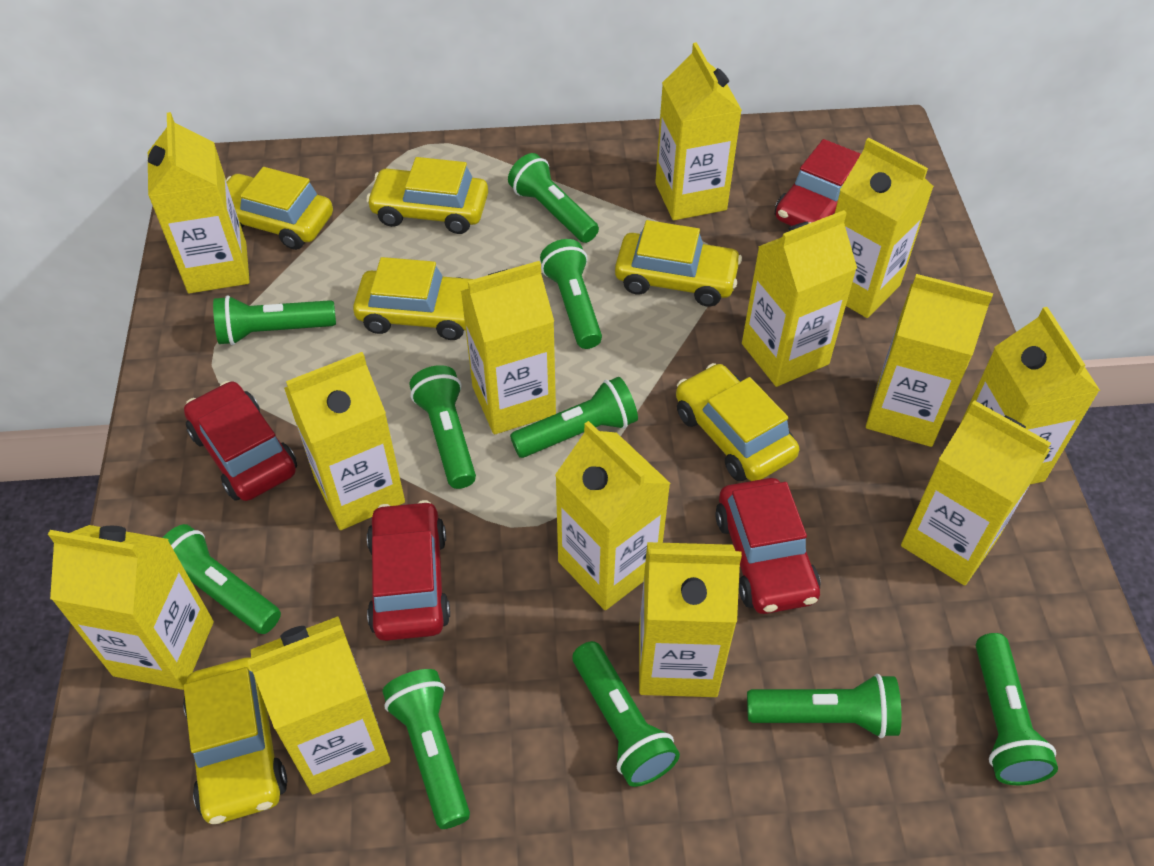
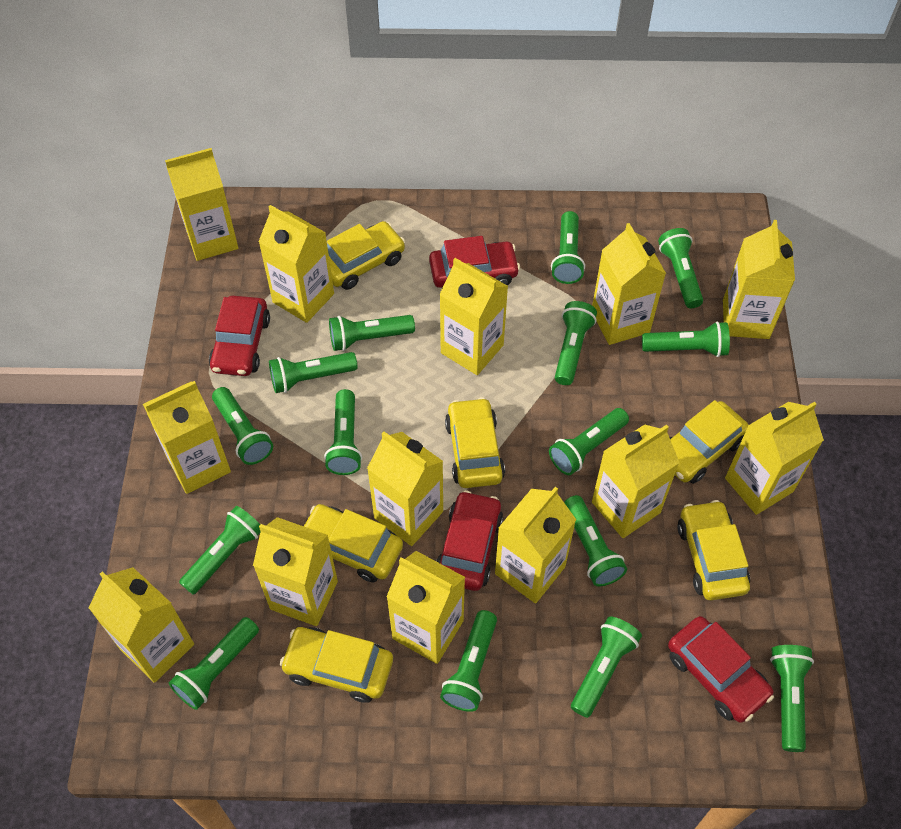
green flashlight: [162,524,281,634] [213,296,336,345] [383,669,470,829] [410,365,476,489] [508,153,599,243] [510,377,638,458] [540,239,602,349] [573,641,680,787] [747,674,901,738] [976,633,1058,785] = 10 -> [169,617,259,710] [179,506,261,595] [212,387,273,465] [269,352,358,393] [324,389,362,475] [329,315,415,351] [440,610,497,712] [549,408,629,475] [551,211,585,284] [555,301,597,385] [564,495,627,587] [571,616,642,718] [642,321,730,357] [658,228,703,308] [770,645,814,752] = 15

